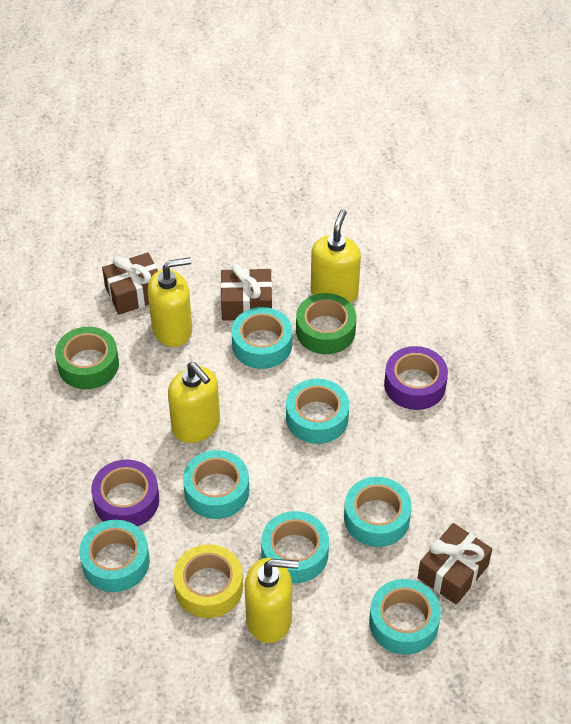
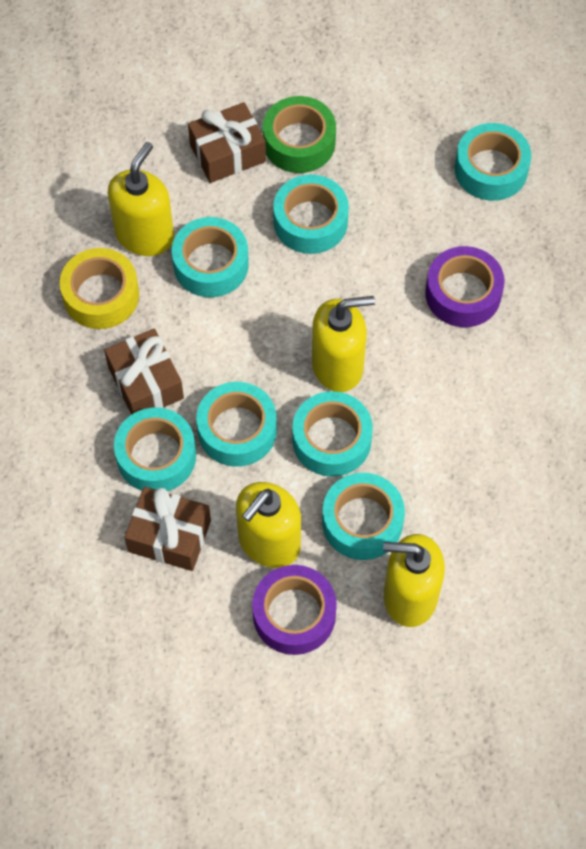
green tape: [55,327,119,389] [296,293,356,354] = 2 -> [263,96,336,173] = 1

